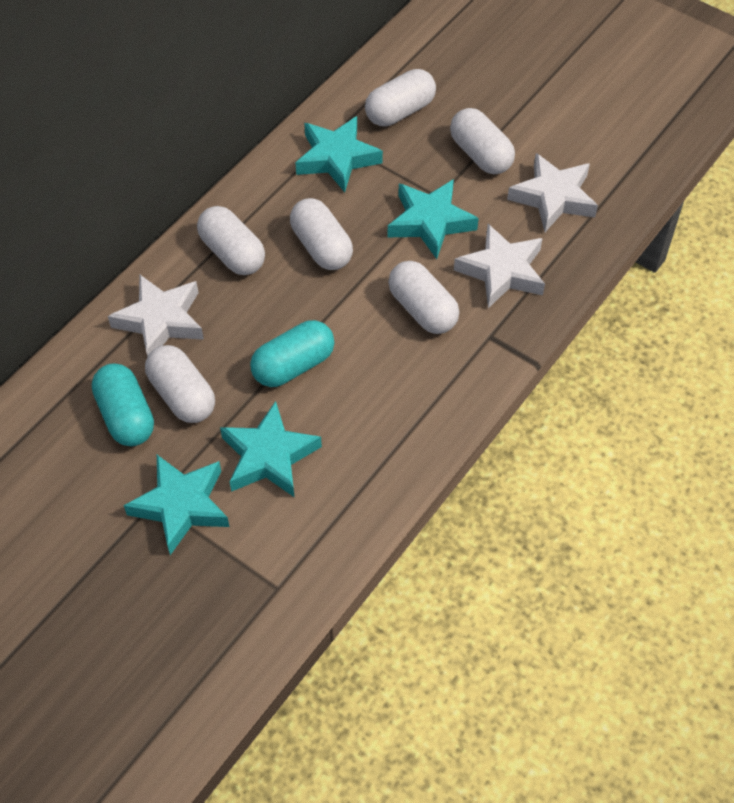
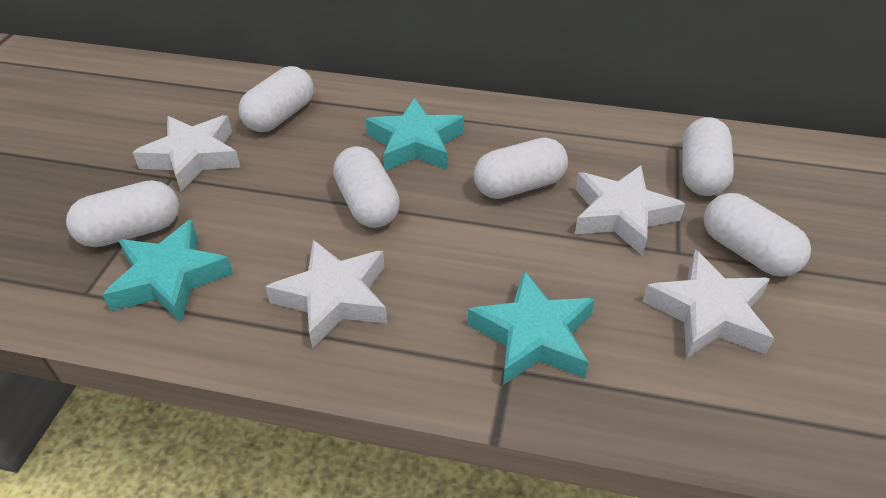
turquoise capsule: [92,363,154,446] [250,320,334,387] = 2 -> none = 0
turquoise star: [124,455,230,555] [220,401,322,498] [295,116,383,192] [387,179,479,259] = 4 -> [102,219,233,323] [366,98,464,171] [468,271,595,385] = 3
white star: [108,274,204,357] [454,224,545,308] [507,153,598,232] = 3 -> [133,115,240,192] [265,240,387,349] [575,165,685,256] [643,249,774,359] = 4

